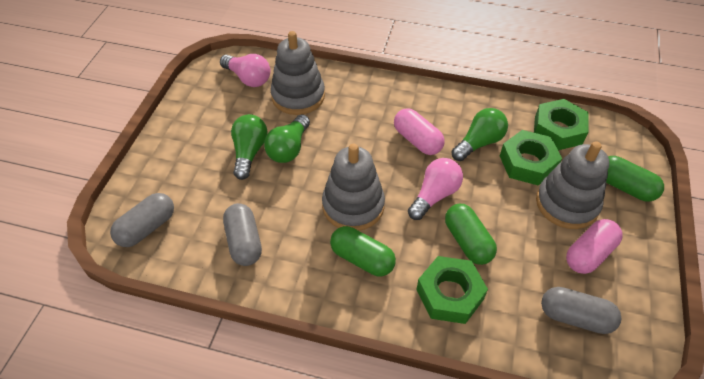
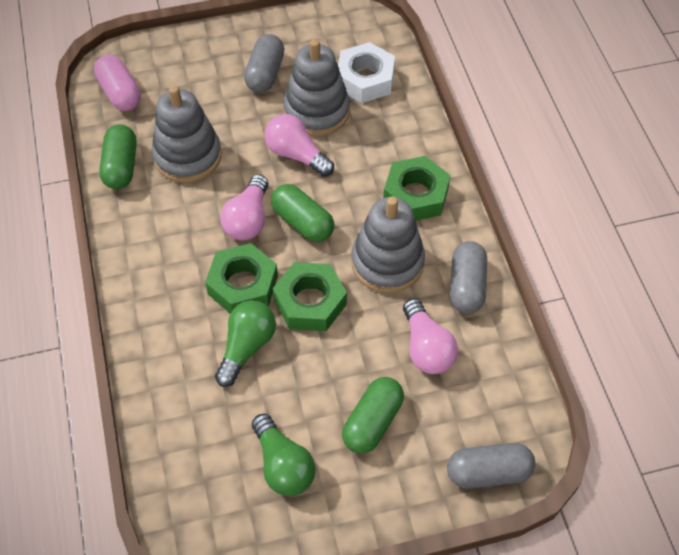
green light bulb: [231,114,268,180] [264,114,310,163] [451,108,508,161] = 3 -> [215,300,276,387] [252,414,316,496] = 2
pink capsule: [394,108,444,155] [566,219,623,274] = 2 -> [94,55,141,111] = 1
pink light bulb: [220,54,270,87] [408,158,463,220] = 2 -> [220,174,268,241] [265,114,334,177] [403,298,458,374] = 3
white nut: none = 0 -> [338,42,395,103] = 1

